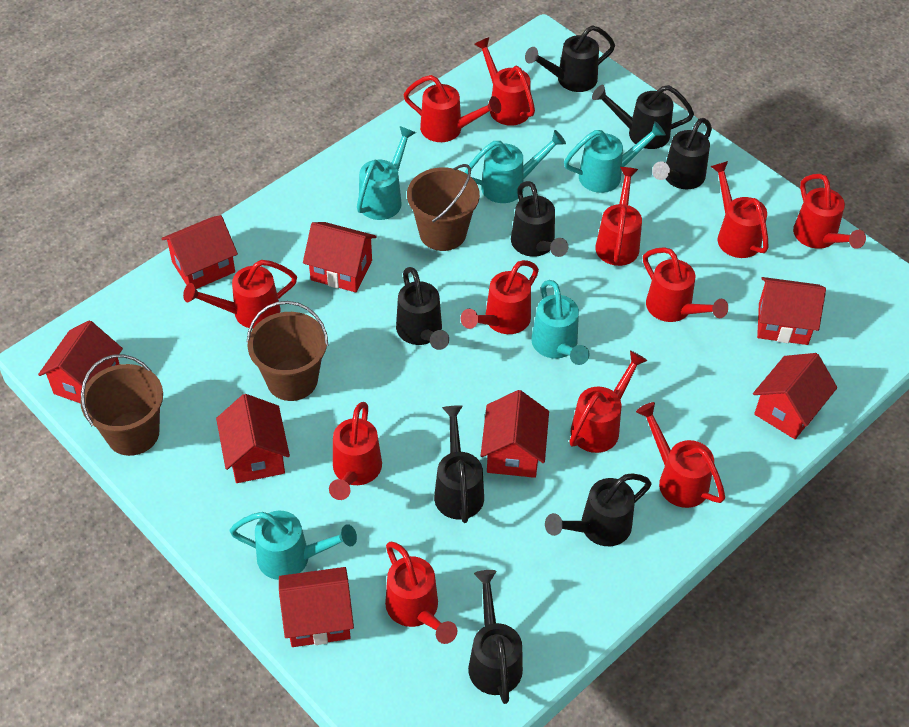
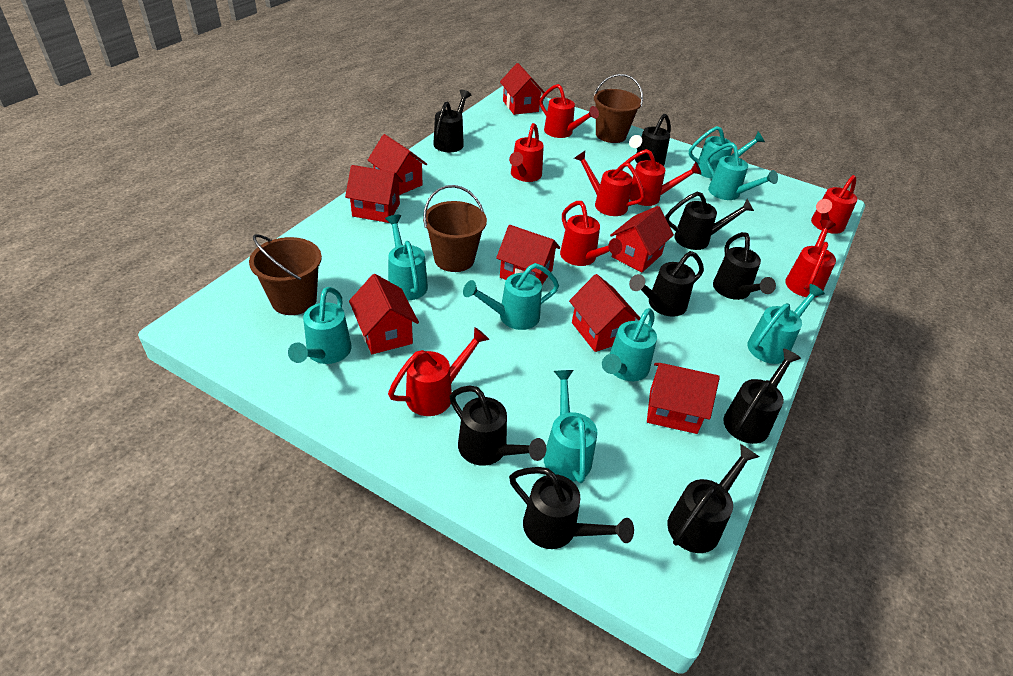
black watering can: [396,267,449,350] [434,405,484,523] [468,570,523,704] [511,181,568,257] [525,25,615,92] [545,473,651,546] [592,85,694,149] [652,118,712,189] = 8 -> [433,90,471,152] [449,385,546,466] [509,467,634,549] [629,114,671,166] [629,251,704,317] [665,192,754,250] [667,444,759,553] [713,232,776,300] [723,349,801,444] = 9
red watering can: [183,260,297,329] [329,402,382,500] [385,541,457,644] [403,75,501,142] [460,260,539,334] [474,37,535,126] [569,350,648,453] [595,167,642,266] [636,402,725,508] [643,247,728,322] [710,161,769,258] [793,174,866,249] = 12 -> [388,327,489,416] [509,123,544,182] [540,84,599,138] [560,201,622,266] [574,151,645,216] [622,149,701,206] [785,220,836,298] [811,175,857,234] = 8
turquoise watering can: [230,511,357,580] [357,126,416,220] [464,130,566,203] [531,280,589,365] [564,121,666,193] = 5 -> [288,287,352,364] [385,215,428,300] [463,263,559,330] [544,370,598,483] [602,308,657,381] [689,126,765,179] [706,142,778,200] [747,284,825,364] = 8

